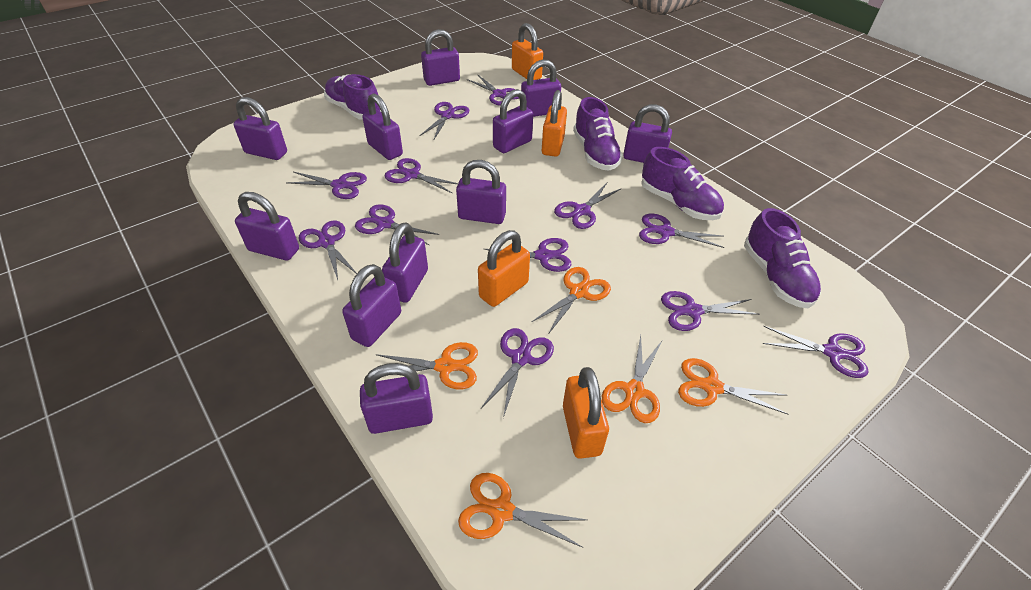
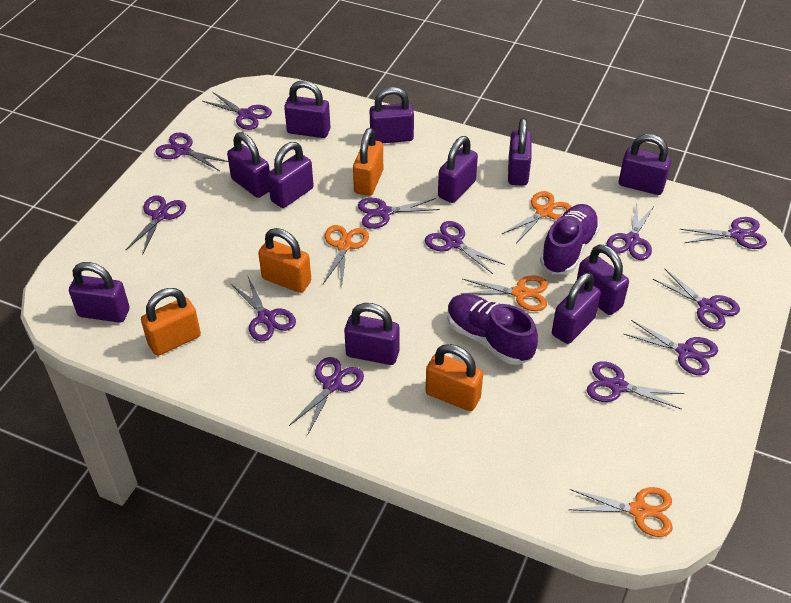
orange scissors: [376,342,478,389] [458,473,587,548] [532,267,611,333] [602,335,662,423] [678,358,789,415] = 5 -> [323,225,369,285] [461,275,548,311] [502,191,571,243] [568,487,672,537] = 4
purple shoe: [324,74,381,120] [573,97,623,171] [641,147,724,220] [744,208,821,308] = 4 -> [447,294,538,365] [540,204,600,274] = 2

